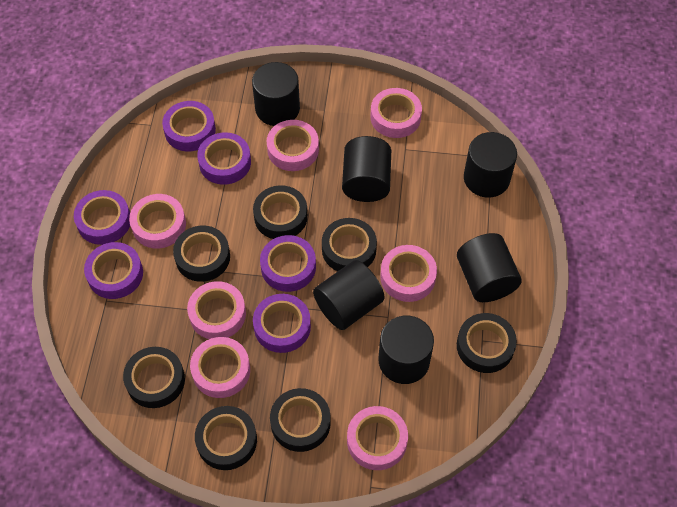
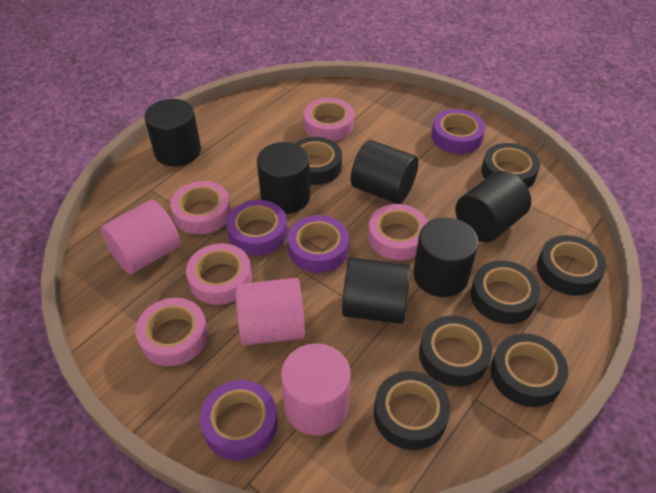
pink cylinder: none = 0 -> [101,200,180,274] [235,278,305,345] [281,343,351,436] = 3
pink tape: [129,194,186,249] [187,281,246,339] [190,337,250,398] [266,120,319,171] [347,406,408,470] [370,88,422,138] [380,245,437,302] = 7 -> [135,298,208,366] [170,181,231,234] [186,243,252,305] [303,98,354,141] [368,204,428,260] = 5
purple tape: [74,190,130,245] [84,242,143,299] [162,101,216,152] [197,132,251,185] [253,294,311,353] [260,235,316,292] = 6 -> [200,380,278,460] [226,200,287,256] [288,215,349,273] [431,109,485,154] = 4

